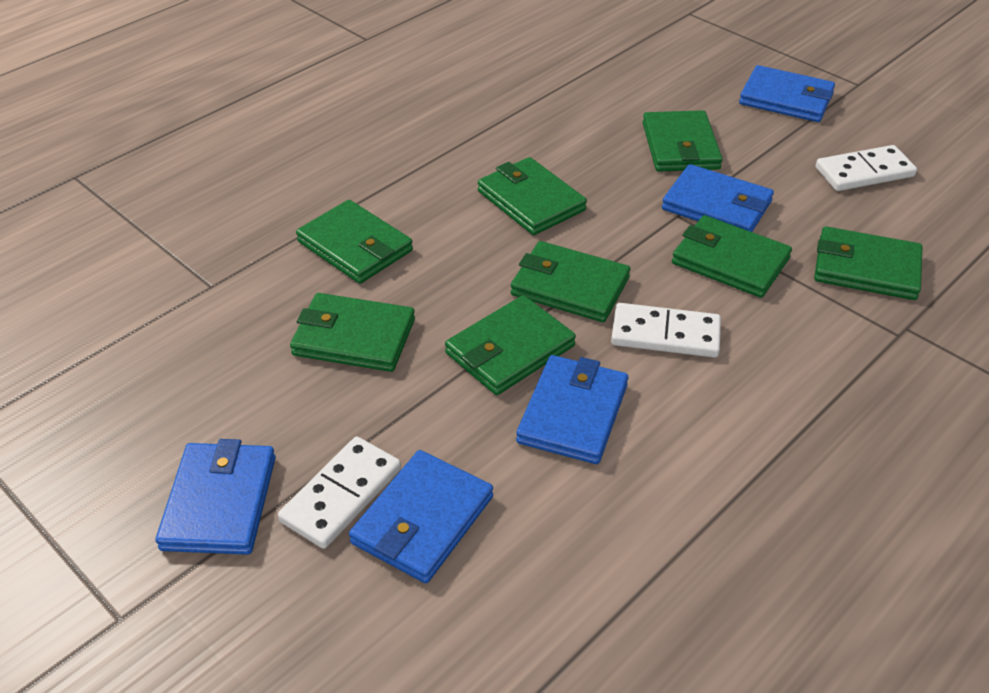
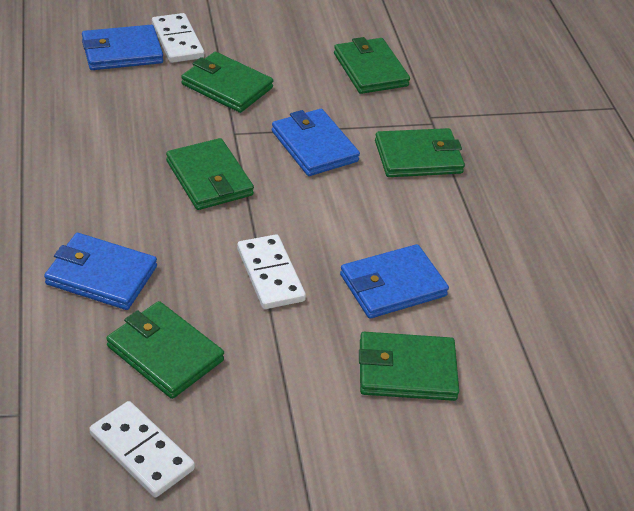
blue wallet: [156,439,276,555] [349,450,493,583] [516,355,628,464] [662,164,774,232] [739,65,835,122] = 5 -> [44,233,157,310] [82,25,163,70] [272,109,360,176] [340,244,449,319] = 4
green wallet: [290,293,415,372] [296,200,413,284] [445,295,576,395] [478,157,587,235] [511,241,630,322] [643,110,723,172] [672,215,792,298] [814,226,923,300] = 8 -> [106,301,224,399] [166,138,254,210] [181,52,274,113] [334,37,410,94] [359,332,459,401] [375,128,465,177] = 6

